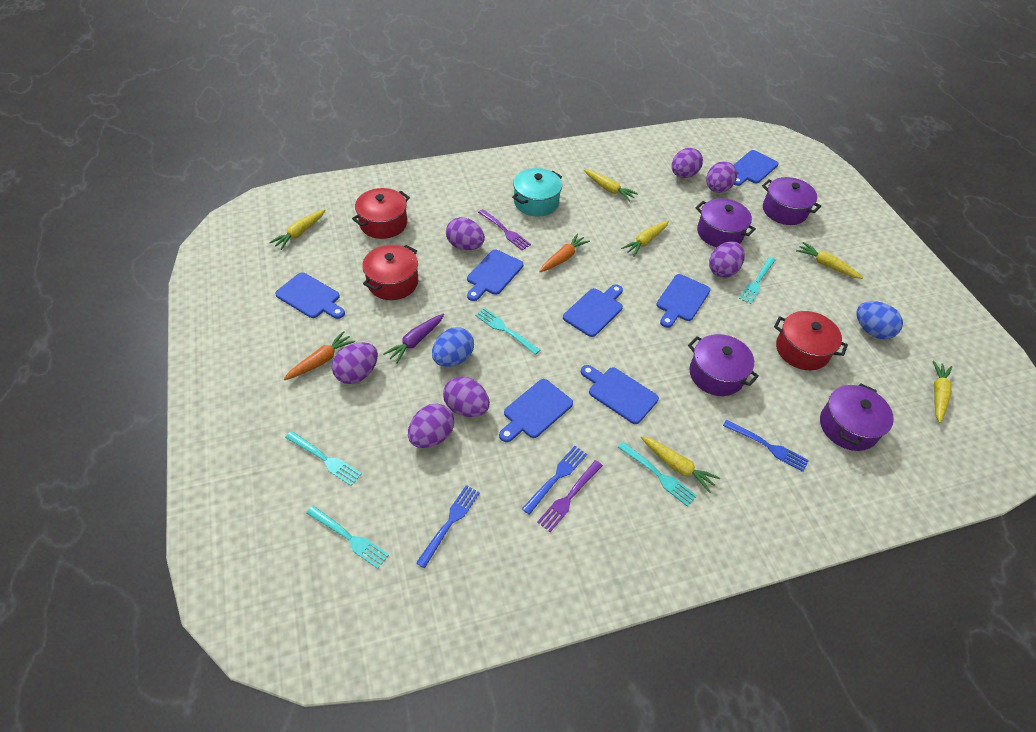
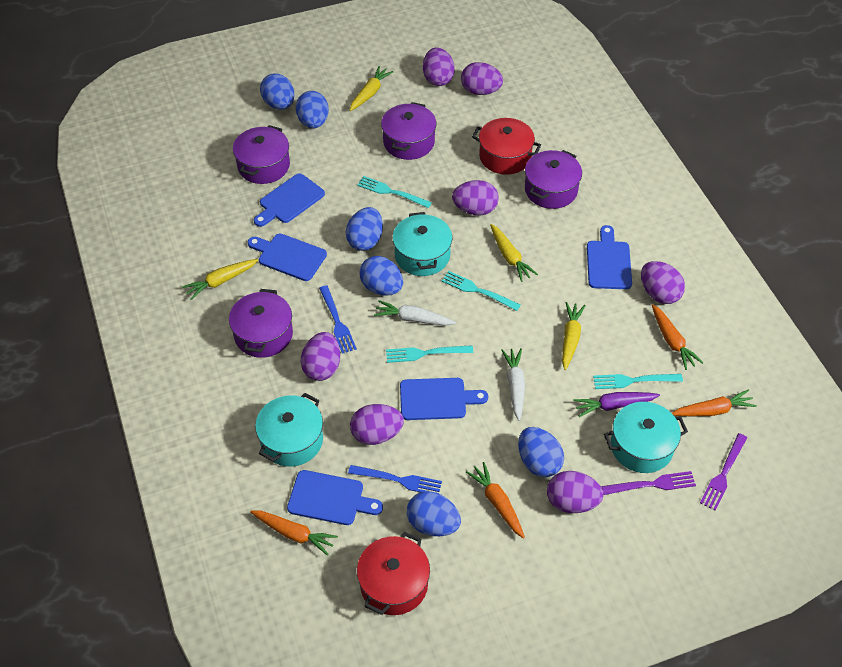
blue cutting board: [275,272,345,319] [467,250,523,301] [499,379,573,442] [563,284,623,337] [581,365,659,424] [656,274,711,328] [734,150,779,186] = 7 -> [248,234,327,281] [254,173,325,227] [287,470,383,525] [400,378,488,420] [587,225,632,289] = 5
blue egg: [432,327,474,367] [856,301,903,339] = 2 -> [260,73,295,110] [296,91,329,128] [346,207,383,251] [360,256,403,296] [407,491,461,536] [518,427,564,477] = 6
blue fork: [416,485,480,568] [522,446,587,515] [723,419,809,472] = 3 -> [319,285,357,354] [348,465,442,494] = 2
orange carrot: [284,331,355,380] [539,233,590,272] = 2 -> [250,510,338,556] [466,462,525,539] [652,304,703,370] [672,389,757,416] = 4
red pot: [352,188,410,239] [362,245,418,300] [774,311,848,370] = 3 -> [357,532,430,615] [472,118,541,175] = 2
turquoise fork: [285,431,362,486] [306,506,389,569] [475,308,540,355] [618,442,697,507] [739,257,775,304] = 5 -> [357,176,432,208] [386,345,473,363] [441,271,521,311] [593,374,683,389] = 4
turquoise pot: [512,168,562,217] = 1 -> [255,393,323,467] [393,212,452,276] [604,402,688,473] = 3
white carrot: none = 0 -> [374,300,456,326] [501,348,525,421] = 2
yellow carrot: [269,209,325,250] [584,170,638,202] [621,221,669,257] [641,436,720,493] [796,242,863,279] [933,361,952,423] = 6 -> [182,259,258,300] [349,66,393,111] [490,224,538,282] [562,302,586,370] = 4

